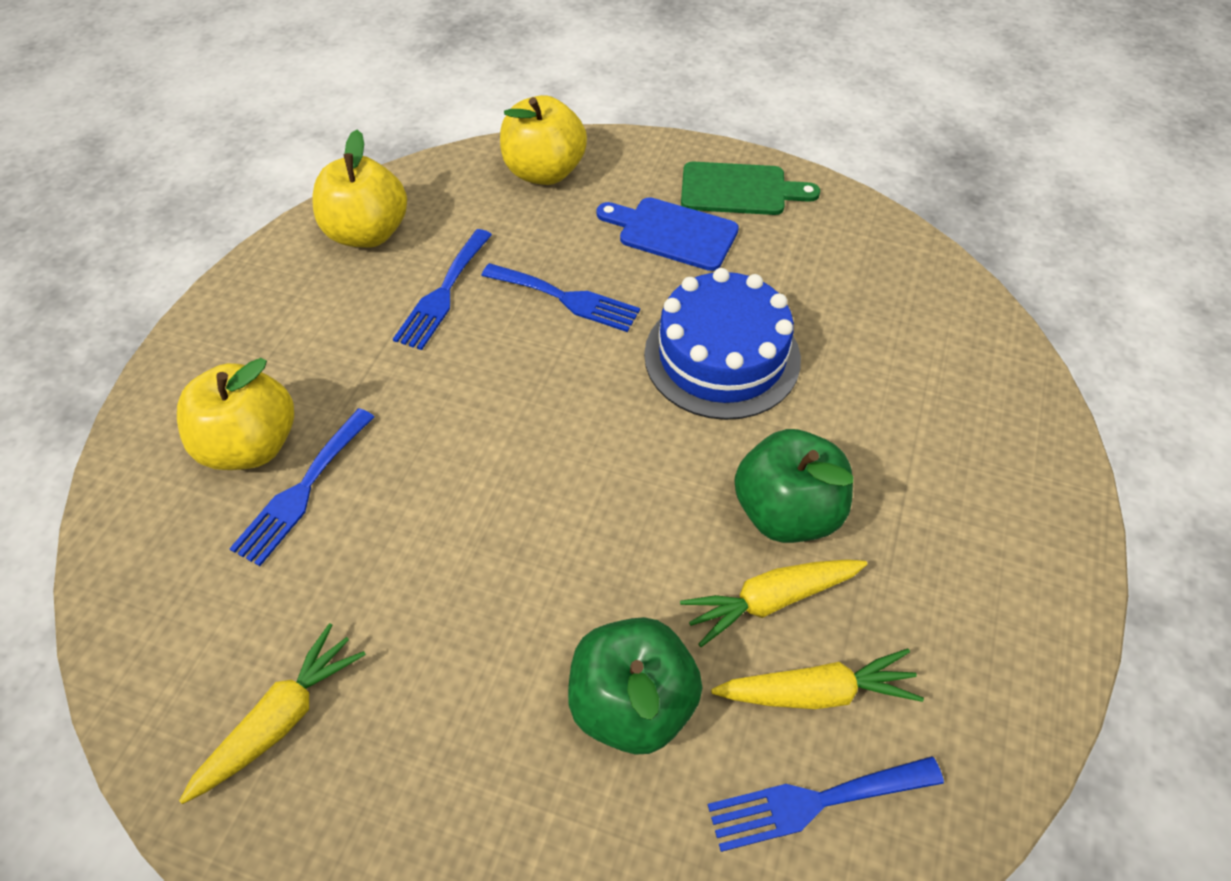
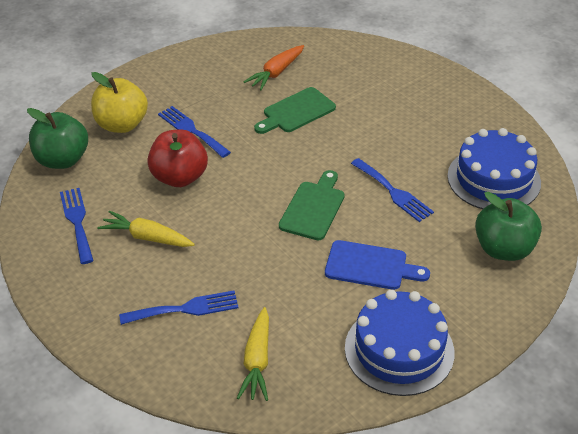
blue cake: [644,268,801,420] = 1 -> [345,290,454,396] [447,128,541,209] = 2
green cutting board: [681,162,820,215] = 1 -> [254,87,336,134] [279,170,345,240] = 2
orange carrot: none = 0 -> [244,45,304,90] = 1
red apple: none = 0 -> [147,129,208,187] = 1
yellow apple: [177,358,294,470] [312,130,407,248] [500,95,587,185] = 3 -> [91,72,148,133] = 1
yellow carrot: [179,623,366,804] [680,559,867,647] [711,649,924,709] = 3 -> [97,211,195,247] [237,307,269,401] = 2

